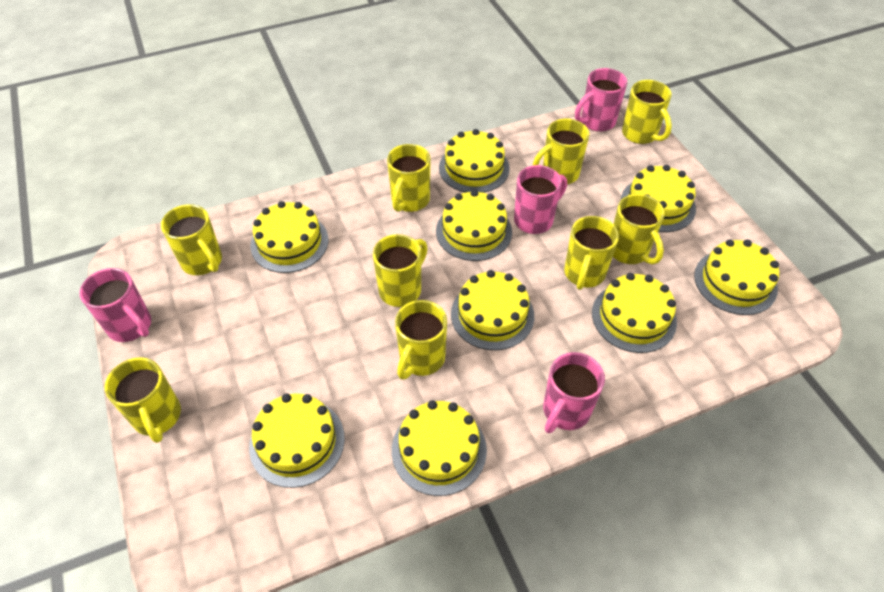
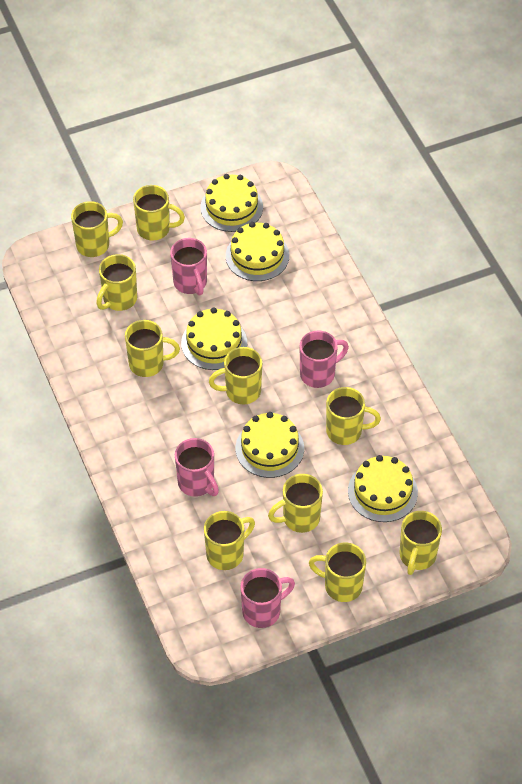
yellow cake: [249,394,345,488] [251,201,328,273] [392,400,487,496] [436,190,512,261] [439,129,510,193] [451,270,534,350] [592,273,677,353] [621,165,696,232] [694,239,779,315] = 9 -> [181,307,247,370] [200,174,263,232] [225,222,289,281] [236,412,304,478] [348,455,418,522] = 5
yellow mug: [105,357,181,443] [161,204,222,275] [373,234,427,307] [387,144,431,212] [395,300,447,379] [533,119,589,184] [564,216,619,290] [613,194,665,264] [622,80,672,144] = 9 -> [71,201,123,257] [96,254,137,311] [125,320,180,377] [133,185,185,241] [204,511,255,570] [209,347,262,404] [268,474,323,533] [309,543,366,602] [326,387,381,445] [400,511,442,575] = 10

